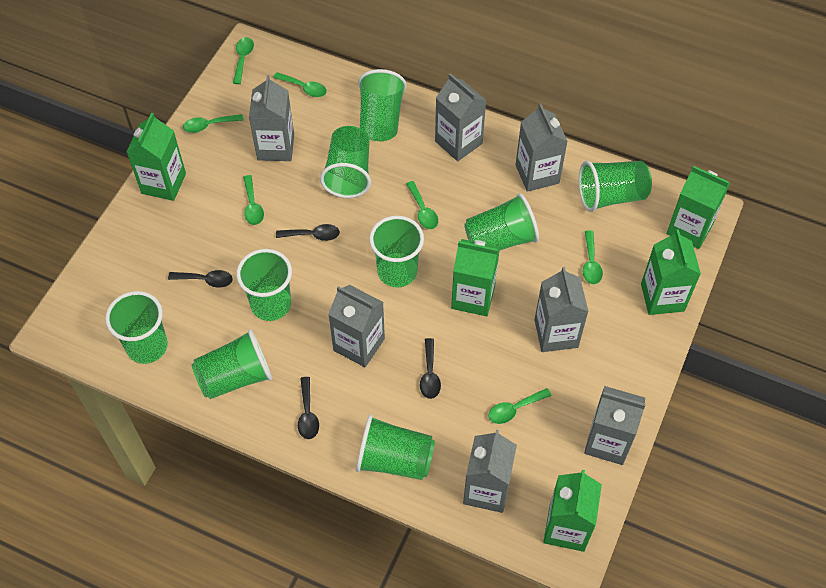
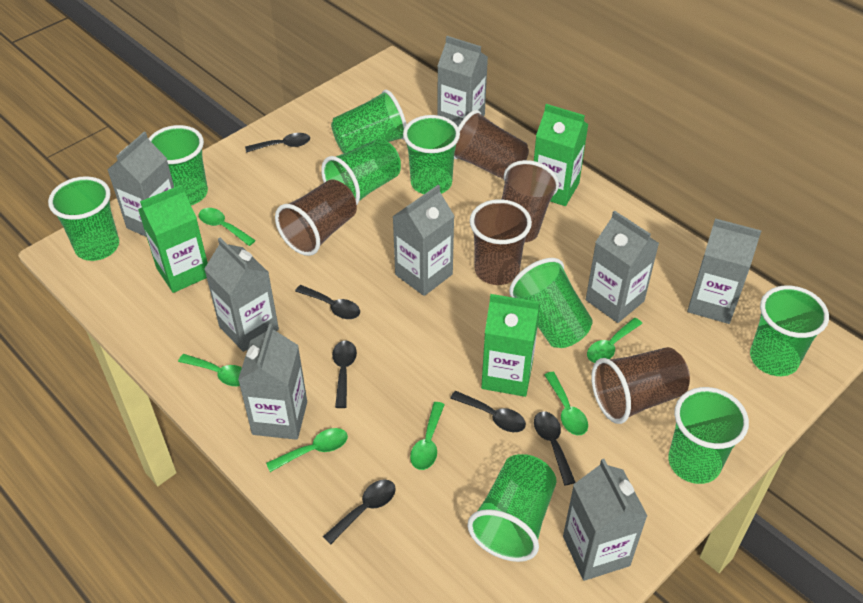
black spoon: [168,270,233,288] [276,224,340,241] [298,377,319,439] [420,338,441,399] = 4 -> [245,133,310,153] [295,285,360,319] [323,480,396,544] [332,340,357,408] [450,391,526,432] [534,411,576,485] = 6
brown cup: none = 0 -> [275,179,357,256] [454,110,529,179] [470,199,532,285] [502,160,559,243] [591,347,690,424] = 5
green carton: [126,113,186,201] [451,239,500,316] [543,470,602,552] [641,229,701,315] [667,166,730,249] = 5 -> [138,185,208,293] [481,294,540,397] [534,104,588,206] = 3
green spoon: [183,114,243,133] [233,37,254,84] [243,175,264,225] [273,72,327,97] [406,181,438,229] [488,388,552,424] [583,230,603,284] = 7 -> [178,354,242,386] [199,208,256,246] [266,428,348,472] [410,402,445,470] [544,372,588,435] [587,318,642,363] = 6
grey carton: [249,75,294,161] [328,285,385,367] [435,73,487,161] [463,430,517,513] [516,103,568,192] [535,267,589,352] [584,386,646,465] = 7 -> [107,132,174,237] [204,238,279,352] [238,323,307,440] [392,185,454,296] [437,36,488,126] [563,459,647,581] [586,210,659,323] [687,218,761,324] = 8

